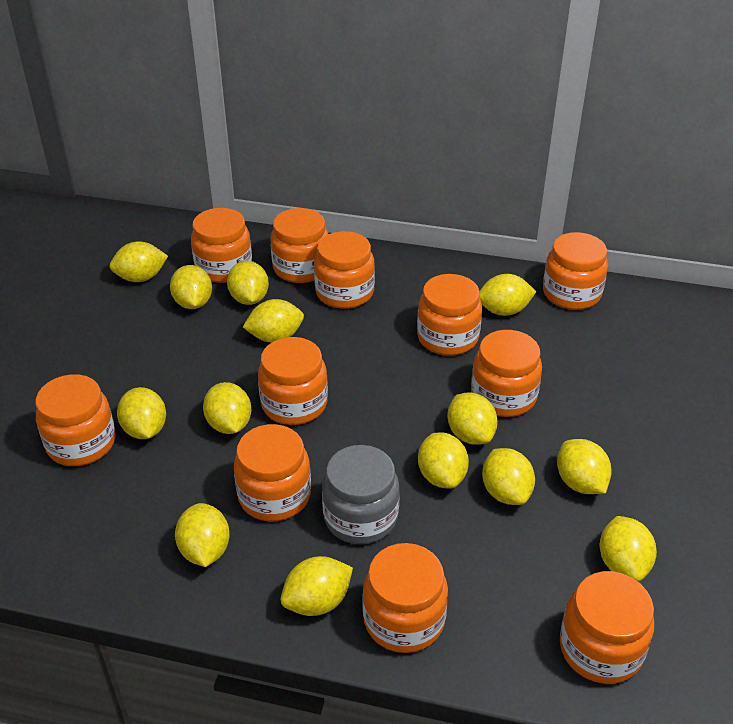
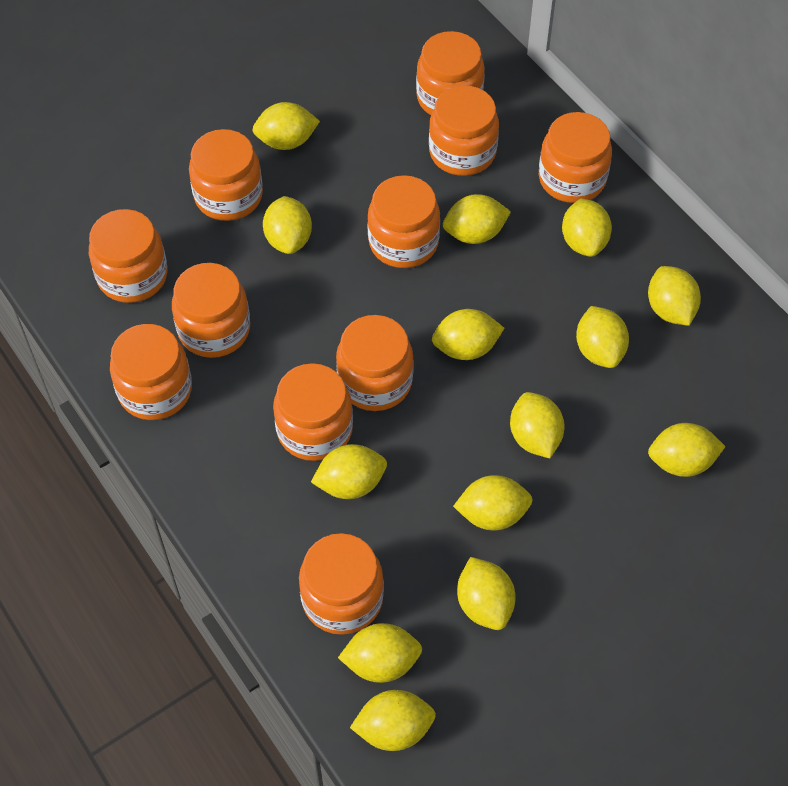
grey jar: [322,445,400,544] = 1 -> none = 0

